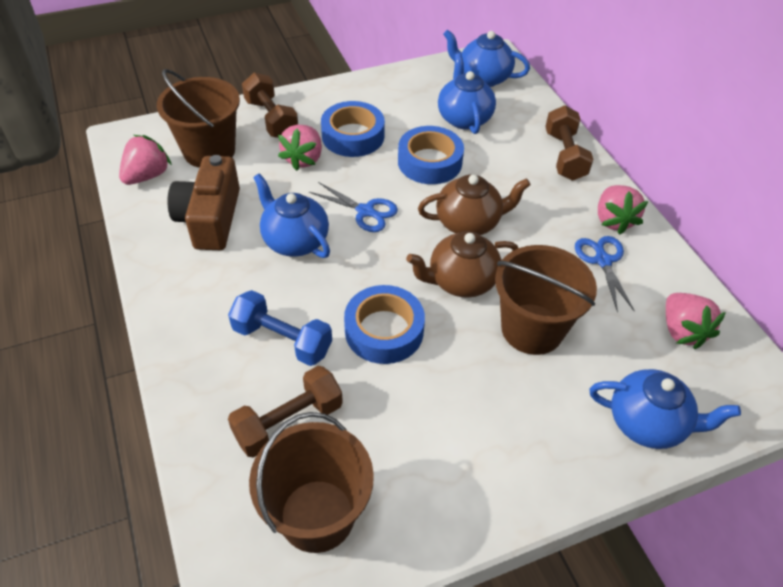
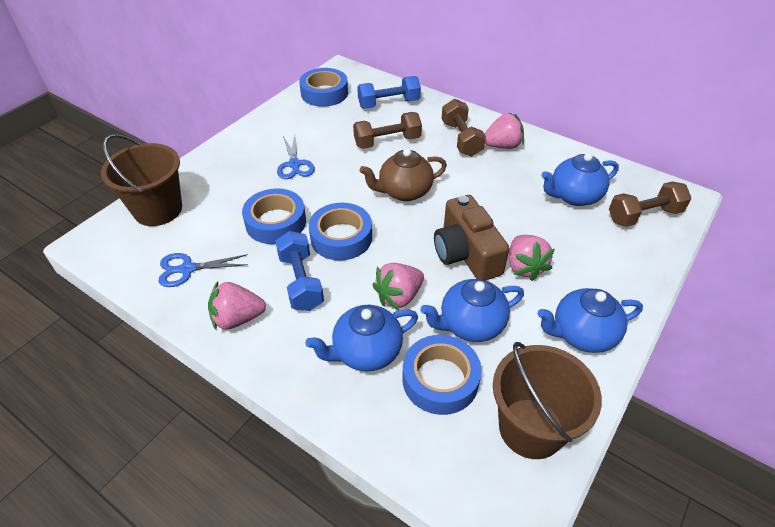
blue dumbbell: [228,290,332,366] = 1 -> [275,231,324,311] [357,76,421,109] = 2
blue tape: [321,101,385,157] [344,285,425,364] [398,126,464,184] = 3 -> [242,188,306,244] [299,68,348,107] [309,203,372,261] [402,335,482,415] = 4
brown bucket: [157,69,240,168] [249,412,374,553] [495,245,597,355] = 3 -> [101,134,182,226] [493,342,602,459] = 2
brown teapot: [406,231,518,298] [418,175,531,235] = 2 -> [359,148,447,201] = 1

